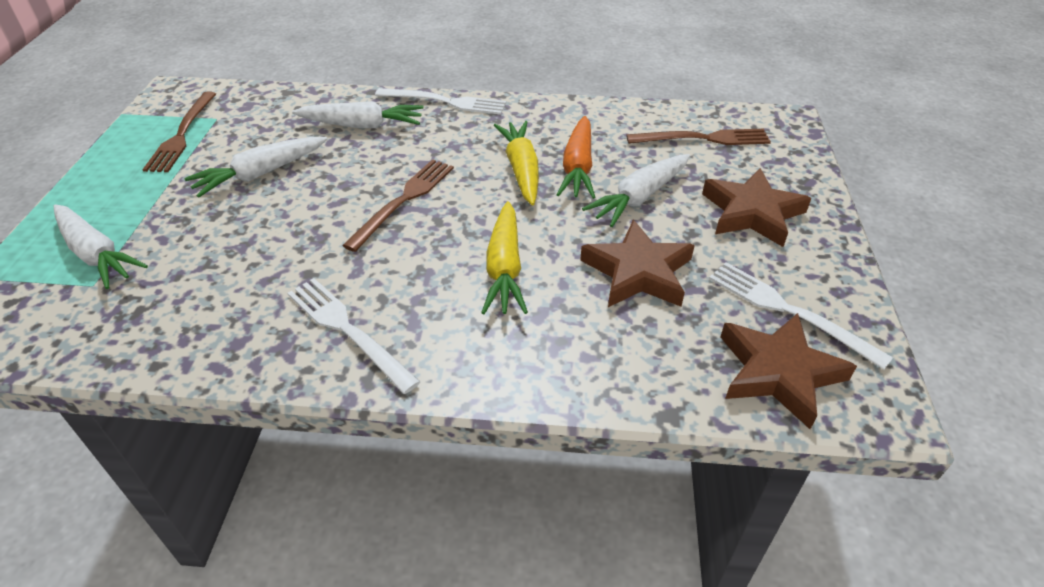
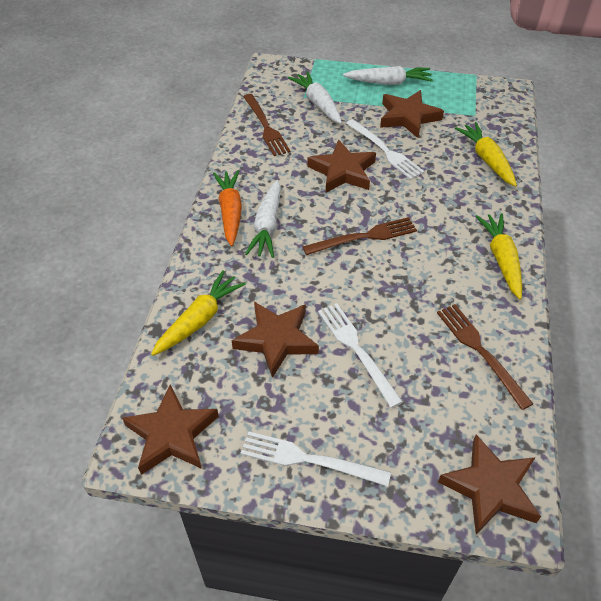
brown star: [580,220,695,307] [702,168,812,247] [721,313,857,429] = 3 -> [122,385,219,475] [231,302,319,378] [307,139,376,193] [380,90,444,138] [438,434,541,535] = 5
white carrot: [54,204,148,289] [184,137,327,198] [292,101,424,128] [582,154,690,227] = 4 -> [245,180,281,258] [288,71,342,124] [343,66,433,85] = 3
yellow carrot: [481,201,528,314] [494,121,539,206] = 2 -> [151,270,246,356] [455,122,517,187] [475,213,522,299] = 3

